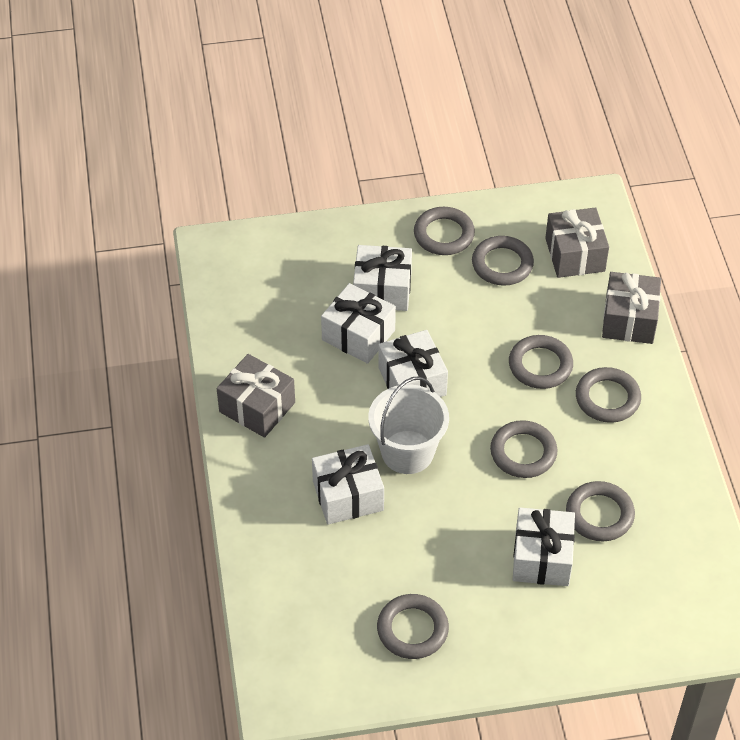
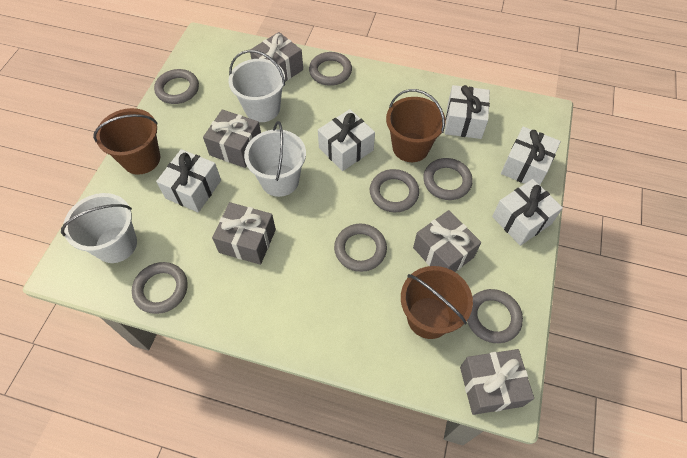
brown bucket: none = 0 -> [93,108,160,175] [386,89,446,162] [401,266,473,339] = 3
grey gift: [217,354,295,438] [545,207,609,278] [602,272,661,344] = 3 -> [203,110,261,168] [212,202,276,265] [250,32,303,82] [413,210,481,272] [460,349,534,415] = 5
white bucket: [368,377,449,474] = 1 -> [61,193,137,263] [228,50,285,122] [244,121,306,197] = 3

